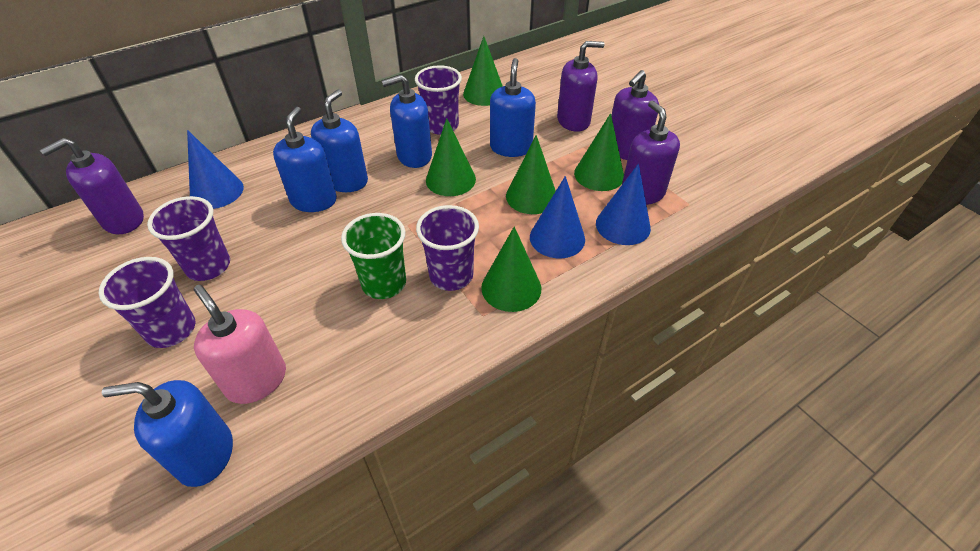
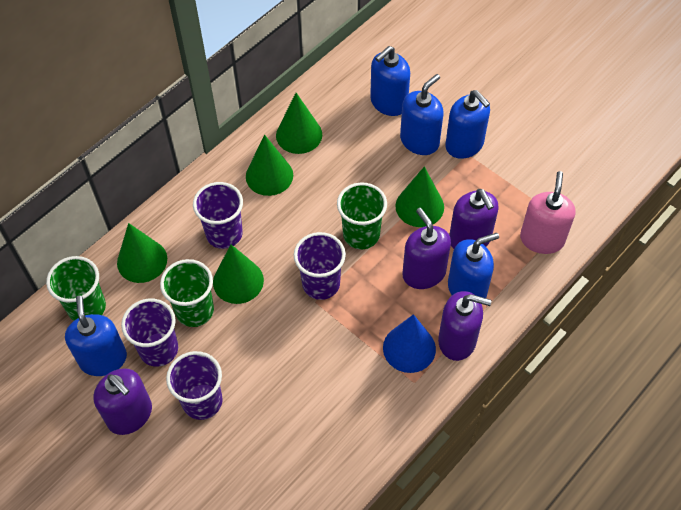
blue cone: [187,130,244,209] [530,176,585,258] [596,164,651,245] = 3 -> [383,314,436,373] = 1
green cup: [341,213,406,299] = 1 -> [46,256,106,321] [160,259,214,327] [337,182,387,249] = 3

